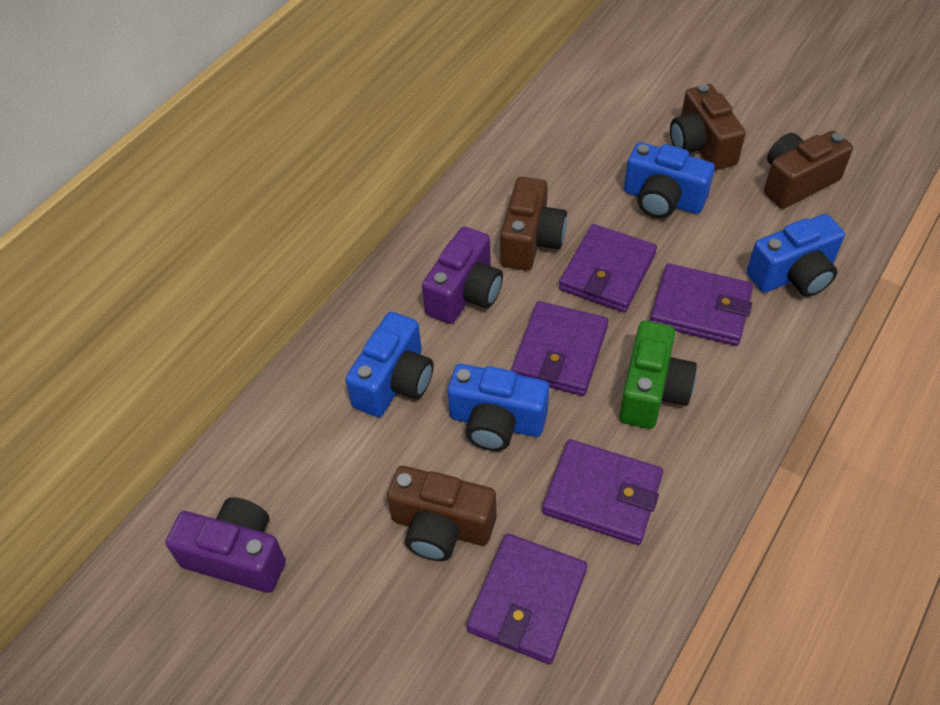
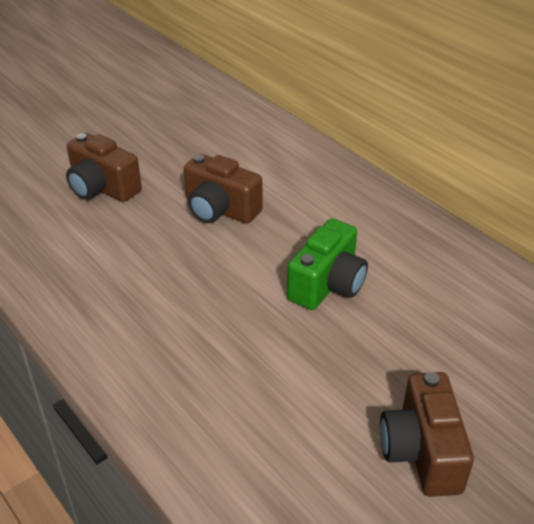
blue camera: [345,312,434,417] [448,364,549,451] [624,142,715,218] [747,214,845,297] = 4 -> none = 0
brown camera: [387,466,496,561] [500,177,567,270] [670,84,746,170] [764,131,853,209] = 4 -> [66,133,142,202] [184,154,262,224] [380,372,474,497] = 3
purple camera: [165,497,286,593] [422,226,503,324] = 2 -> none = 0
purple wallet: [467,533,587,664] [511,301,608,396] [542,439,663,545] [559,224,657,312] [650,264,753,346] = 5 -> none = 0

